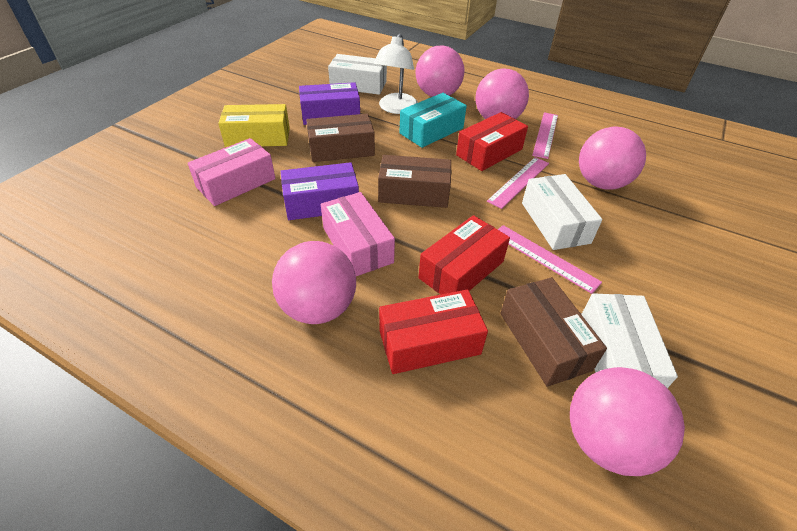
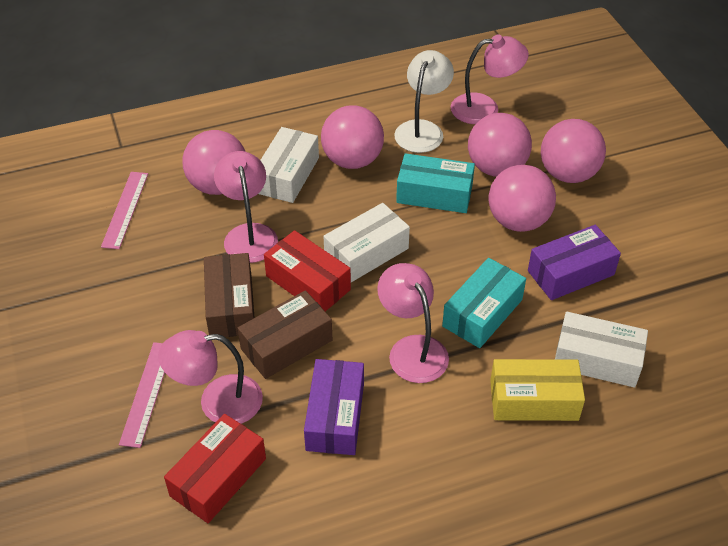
brown box: [306,114,375,162] [378,155,451,208] [500,277,607,387] = 3 -> [204,253,255,337] [238,290,333,379] = 2
pink box: [188,138,275,206] [321,192,395,276] = 2 -> none = 0
pink lamp: none = 0 -> [158,330,263,424] [214,151,278,263] [377,263,449,383] [451,34,529,124] = 4
pink ruler: [487,157,549,209] [498,225,602,294] [532,112,558,159] = 3 -> [101,172,148,249] [119,342,165,448] = 2
red box: [379,290,488,374] [419,215,510,295] [456,112,528,171] = 3 -> [164,414,266,523] [264,230,351,311] = 2
turquoise box: [400,93,467,148] = 1 -> [396,153,475,213] [442,258,526,348] = 2

